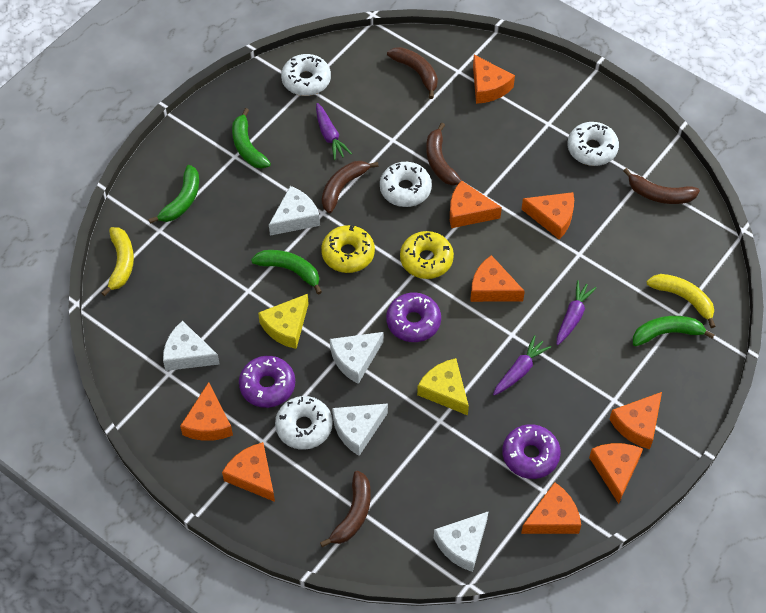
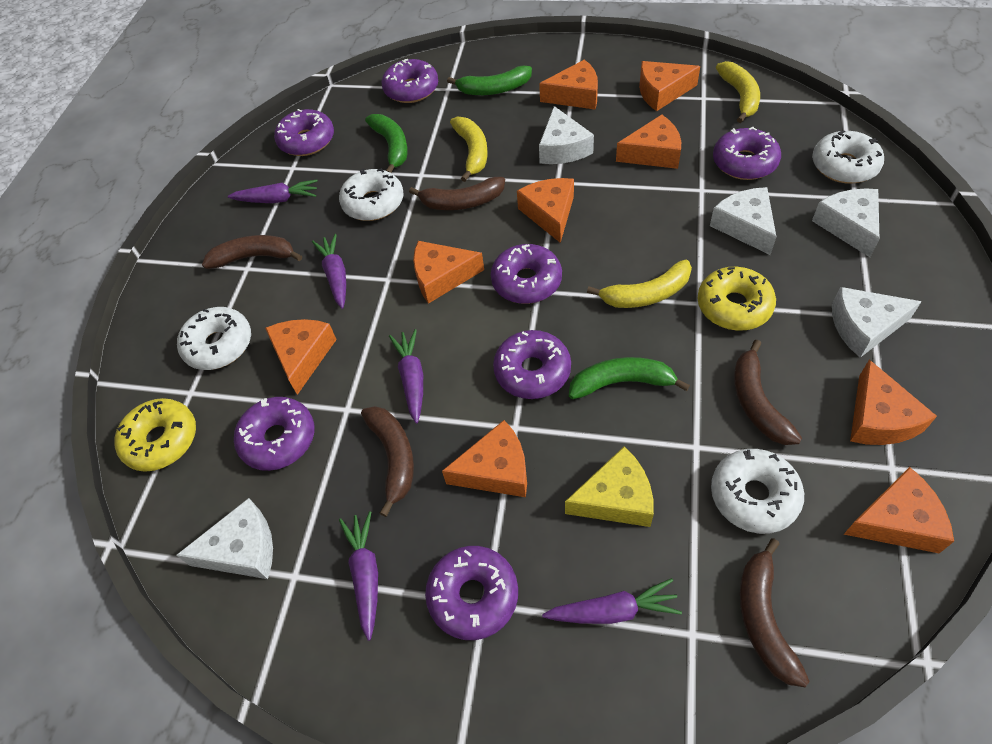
green banana: [148,165,199,223] [232,108,271,169] [251,250,322,295] [633,316,715,346] = 4 -> [365,114,408,173] [447,65,532,95] [569,357,690,399] = 3
purple carrot: [316,103,352,160] [493,335,551,396] [556,280,596,345] = 3 -> [228,180,318,203] [312,234,346,309] [339,511,378,641] [389,329,423,423] [542,578,682,624] = 5
purple donut: [239,356,295,408] [386,292,441,342] [502,424,561,479] = 3 -> [234,397,314,471] [274,109,334,156] [382,59,438,103] [425,546,518,640] [491,244,562,304] [493,330,571,399] [713,127,781,180] = 7
yellow banana: [102,227,134,296] [647,274,715,328] = 2 -> [450,116,488,182] [587,260,692,308] [716,61,760,123] = 3
yellow cheese: [258,294,309,349] [417,358,469,415] = 2 -> [565,447,654,527] = 1

